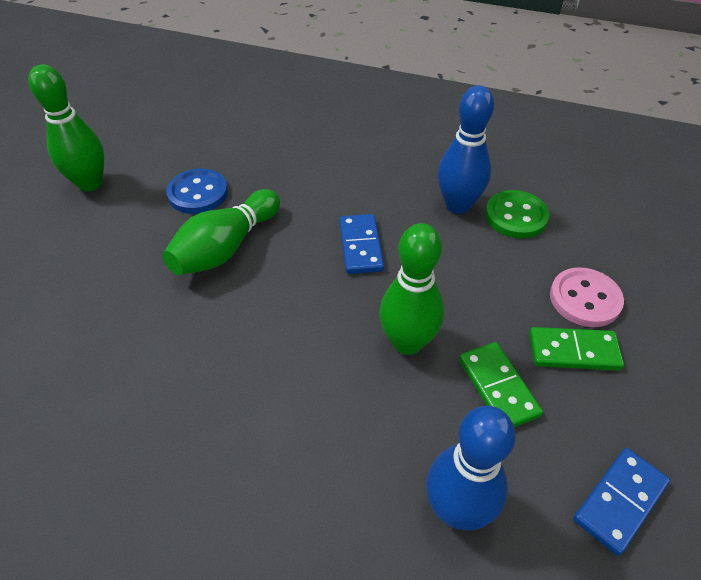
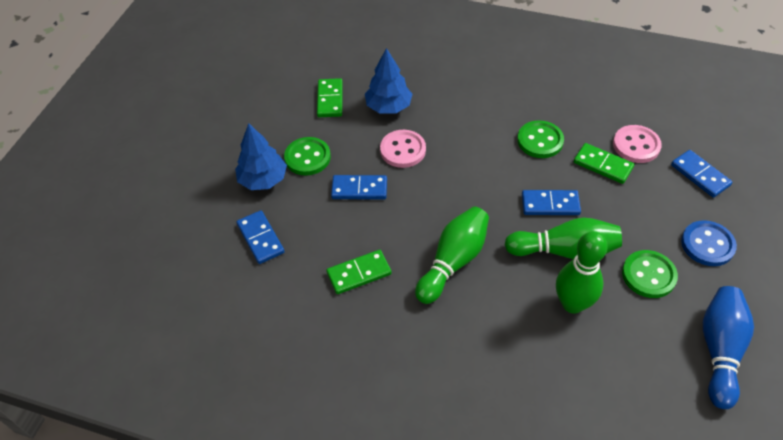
blue bowling pin: [426,406,515,531] [438,85,494,214] = 2 -> [703,286,754,409] = 1
blue domino: [339,214,384,274] [573,448,670,556] = 2 -> [236,210,285,264] [331,175,387,200] [522,190,581,215] [671,150,732,198] = 4
blue tree: none = 0 -> [235,123,287,190] [365,48,412,113] = 2
green button: [485,190,549,239] = 1 -> [284,137,331,176] [517,120,564,158] [622,250,678,298] = 3
green domino: [459,342,543,427] [529,327,624,370] = 2 -> [317,78,343,117] [326,250,392,294] [574,143,634,184] = 3
pink button: [550,267,624,327] = 1 -> [380,130,426,168] [613,125,662,163] = 2

